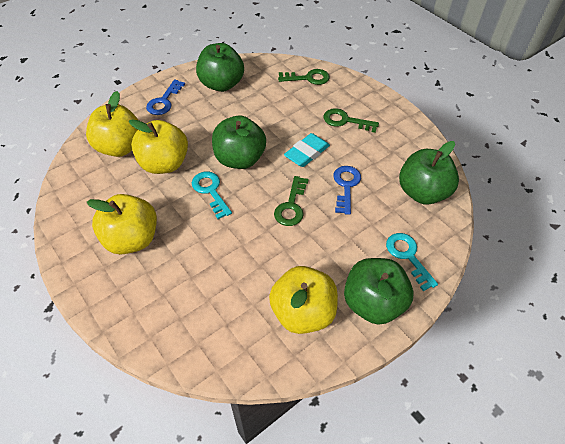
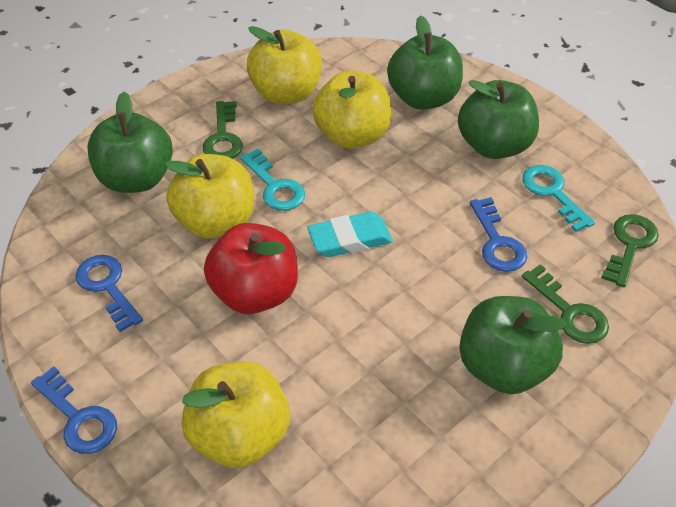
blue key: [146,80,185,115] [333,166,361,215] = 2 -> [31,366,117,454] [75,255,143,332] [470,197,527,272] = 3
red apple: none = 0 -> [204,223,298,314] = 1

